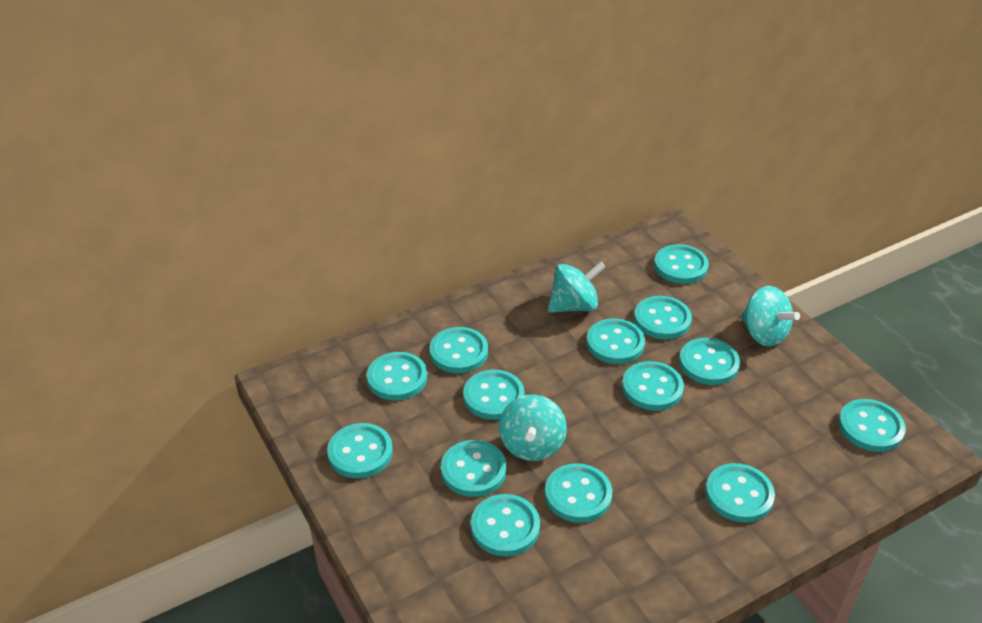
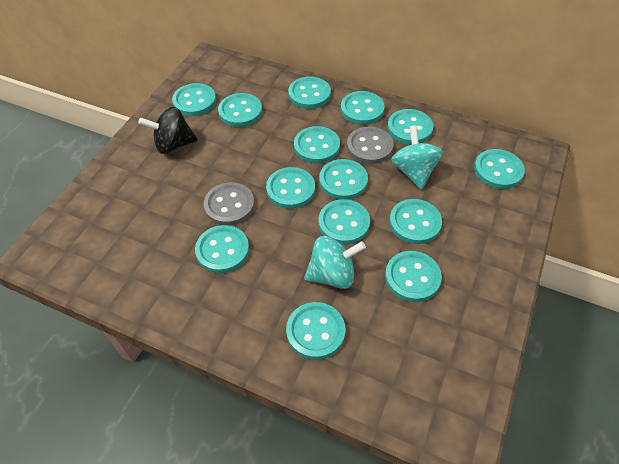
black spinning top: none = 0 -> [138,107,197,154] = 1
grey button: none = 0 -> [204,182,254,225] [347,127,394,164] = 2
turquoise spinning top: [499,395,567,461] [548,262,606,313] [741,286,800,347] = 3 -> [304,236,366,289] [391,125,443,190] = 2

